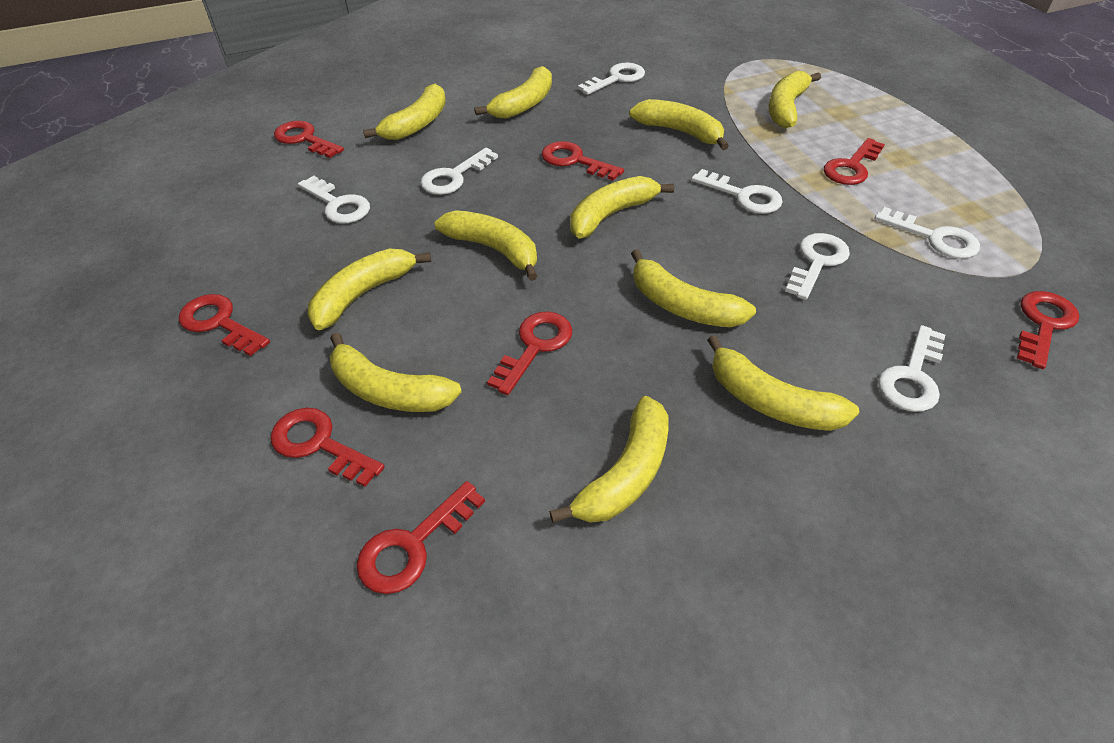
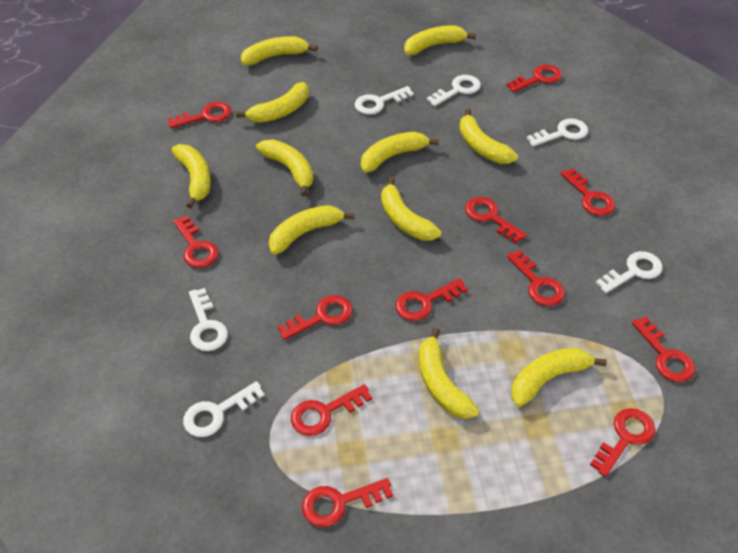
red key: [179,294,270,356] [270,408,385,487] [274,121,344,158] [357,481,485,594] [487,312,572,395] [542,141,624,181] [824,138,885,185] [1017,291,1079,369] = 8 -> [168,102,231,128] [173,216,219,268] [277,295,353,340] [291,384,372,436] [302,478,393,527] [395,278,468,321] [465,197,527,243] [507,64,562,92] [507,250,565,306] [561,168,615,216] [590,408,655,477] [632,317,695,382] = 12
white key: [298,176,370,224] [420,148,498,195] [578,63,645,95] [691,169,783,214] [785,233,850,300] [875,207,980,259] [878,325,945,412] = 7 -> [183,381,265,437] [189,288,228,351] [355,86,414,115] [427,75,481,106] [527,118,588,147] [596,251,663,293] = 6

